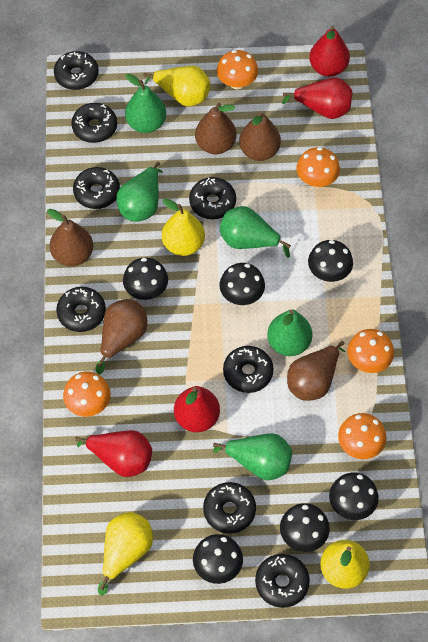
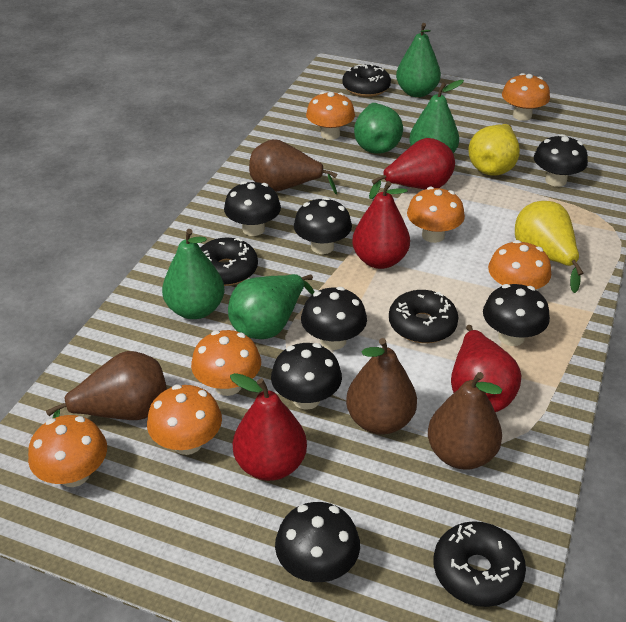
black donut: [54,51,99,90] [56,287,106,332] [71,103,117,143] [73,167,120,209] [189,177,236,219] [203,482,256,534] [223,346,274,393] [255,554,310,608] = 8 -> [200,238,258,286] [342,64,391,97] [389,290,459,343] [434,521,526,607] = 4
black mushroom: [123,257,168,300] [193,534,243,584] [220,263,265,305] [280,503,330,552] [308,240,353,282] [329,472,379,520] = 6 -> [224,181,281,236] [271,343,342,410] [275,502,360,582] [294,197,352,254] [301,287,367,350] [483,284,550,346] [534,134,588,187] = 7
brown pear: [47,209,93,266] [96,299,148,374] [195,103,237,154] [239,111,281,161] [287,341,345,401] = 5 -> [46,351,167,420] [249,139,337,194] [346,338,417,435] [428,372,502,470] = 4
orange mushroom: [63,372,111,417] [217,50,258,89] [297,147,340,187] [338,413,387,459] [347,329,394,373] = 5 -> [28,415,107,487] [147,384,222,455] [191,330,261,396] [306,92,355,140] [407,187,465,243] [488,240,551,289] [502,73,550,121] = 7
yellow pear: [98,512,153,595] [143,66,210,107] [162,198,205,256] [320,540,370,589] = 4 -> [469,124,520,176] [515,201,583,293] = 2

